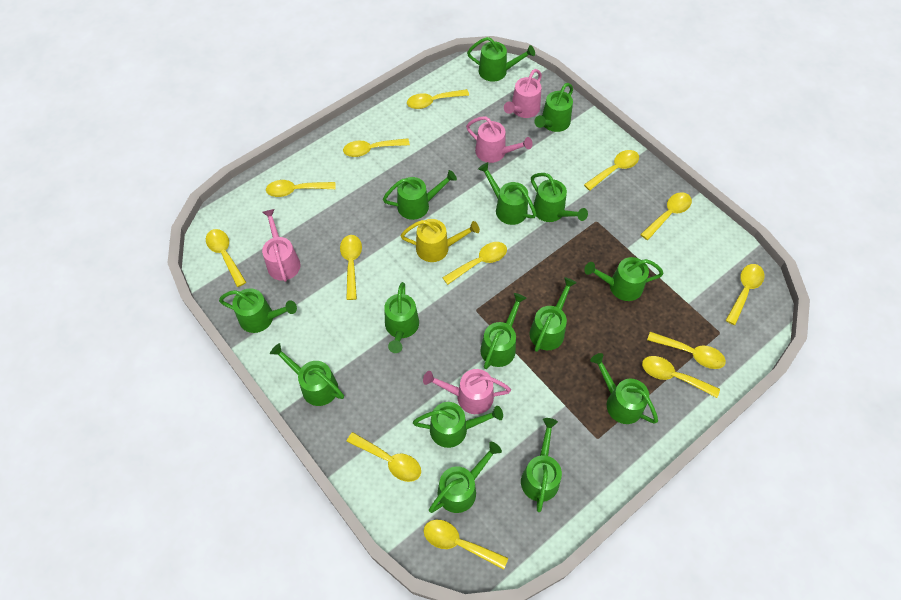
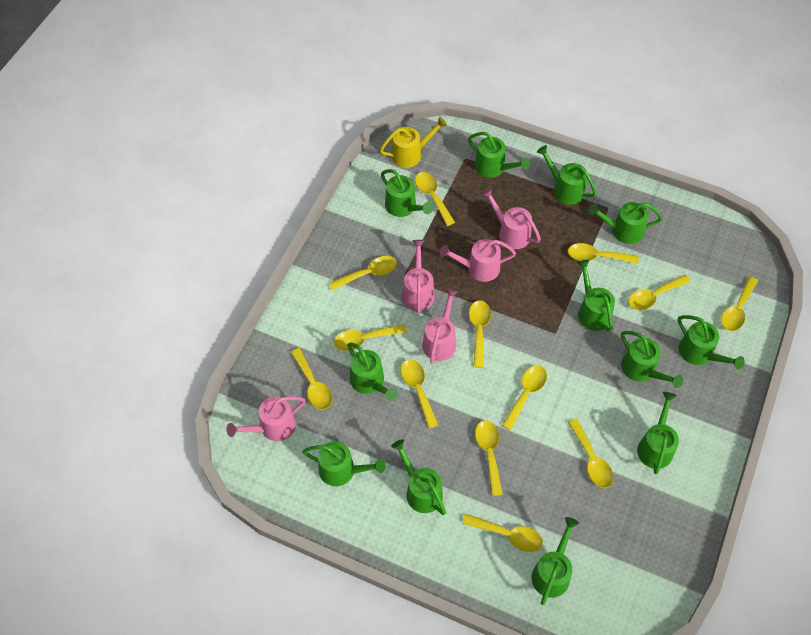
green watering can: [219,288,297,333] [270,343,344,406] [383,170,457,220] [384,282,419,353] [413,402,503,448] [429,442,502,513] [467,37,535,82] [478,162,537,225] [480,293,527,369] [521,418,562,512] [530,277,577,352] [531,173,588,222] [534,83,573,132] [584,257,664,301] [590,353,658,424] = 15 -> [302,441,385,486] [348,342,398,401] [381,169,433,217] [391,439,446,515] [468,132,530,178] [532,517,579,605] [537,145,597,205] [577,260,615,332] [588,202,663,244] [621,331,683,388] [637,392,679,474] [678,315,745,369] = 12
pink watering can: [262,209,301,282] [423,369,511,414] [466,116,533,163] [504,69,542,118] = 4 -> [226,396,305,441] [402,240,435,313] [422,288,458,363] [440,239,516,282] [481,188,541,249] = 5

